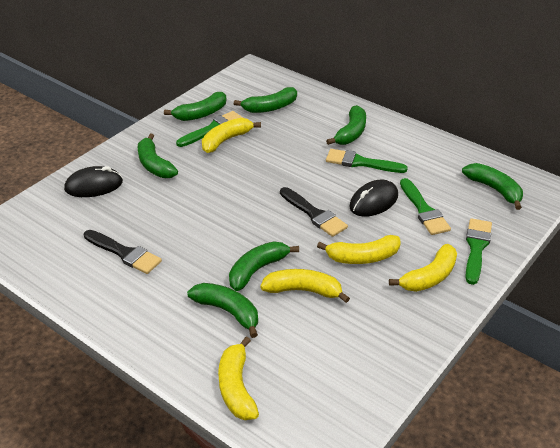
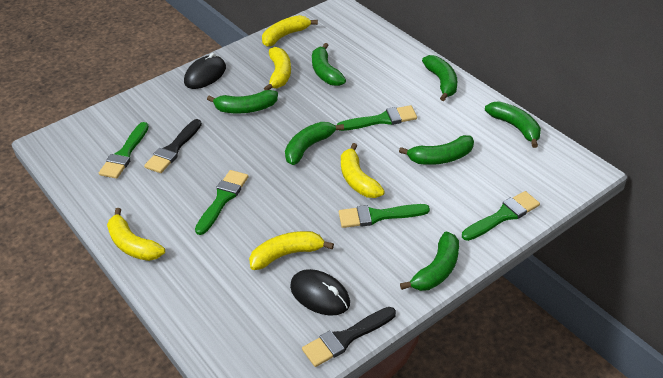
green brush: [176,111,243,147] [326,149,408,173] [400,178,451,235] [466,218,492,285] = 4 -> [99,122,149,179] [195,170,249,235] [337,105,417,131] [339,204,430,228] [462,191,540,241] = 5

